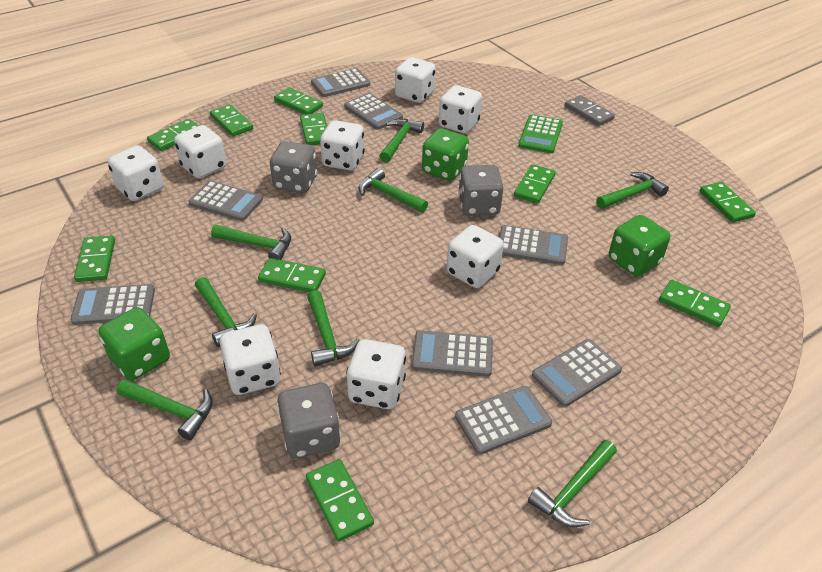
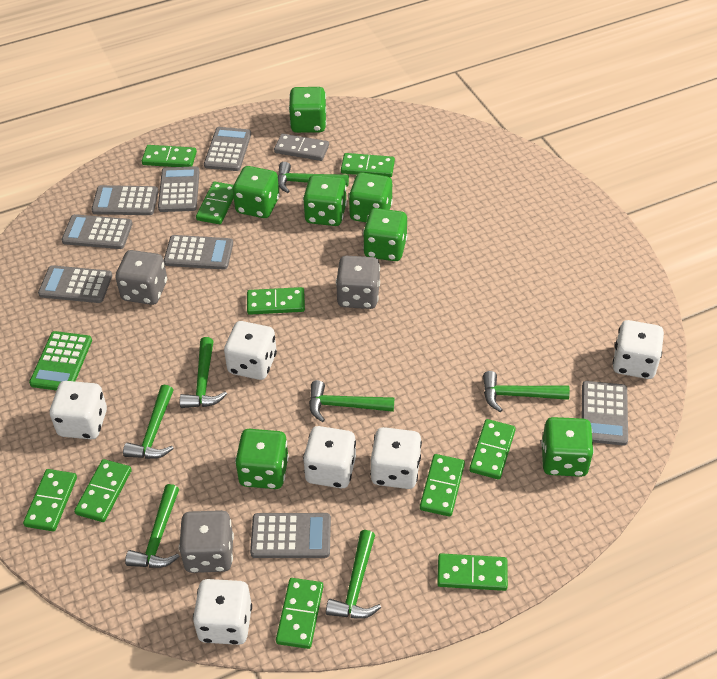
green dice: [99,307,170,380] [422,128,469,181] [609,215,670,277] = 3 -> [233,166,279,218] [235,429,289,489] [289,87,327,133] [303,175,347,226] [349,172,393,222] [363,208,407,261] [541,417,594,477] = 7
green hammer: [117,379,213,440] [195,277,257,347] [211,225,291,260] [307,290,360,367] [359,168,428,213] [379,119,424,162] [528,440,617,527] [596,172,669,209] = 8 -> [123,385,174,459] [125,484,180,568] [180,337,227,408] [278,162,349,193] [309,380,394,422] [326,530,381,619] [483,371,570,412] = 7
white dice: [107,145,164,201] [174,125,226,178] [220,324,281,395] [320,120,365,171] [346,339,406,409] [395,57,436,103] [439,85,482,133] [447,225,504,288] = 8 -> [50,381,107,439] [193,579,252,645] [224,321,277,380] [303,426,356,488] [370,427,422,489] [612,320,664,379] = 6

